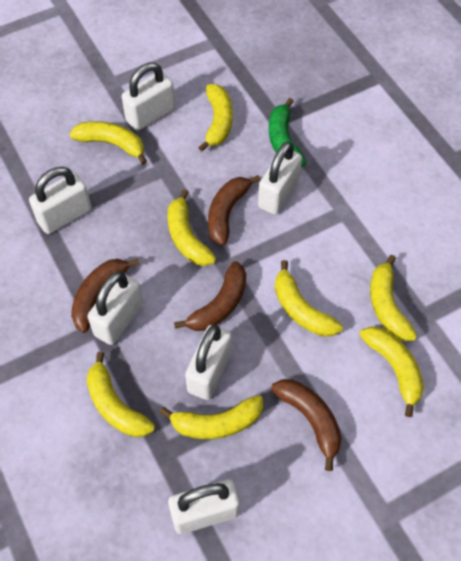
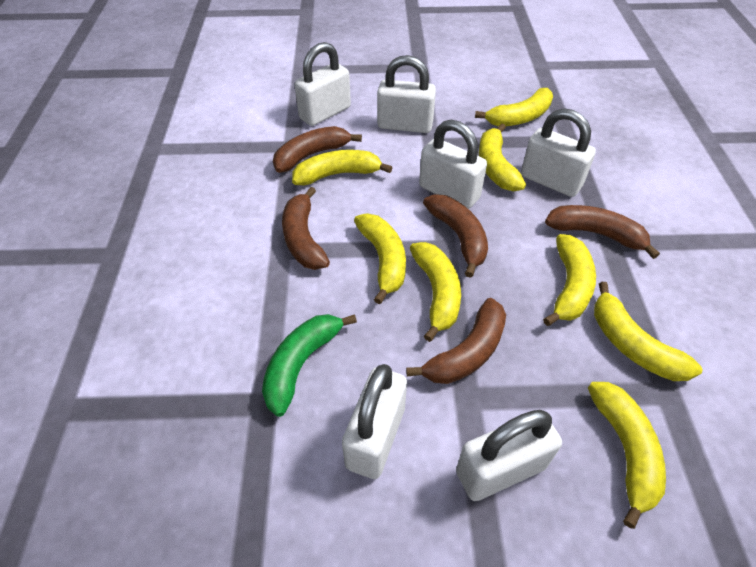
brown banana: [71,259,139,333] [174,261,246,331] [208,175,261,246] [271,379,342,471] = 4 -> [273,126,362,173] [282,187,330,270] [406,298,506,384] [423,194,488,278] [545,205,660,259] = 5

